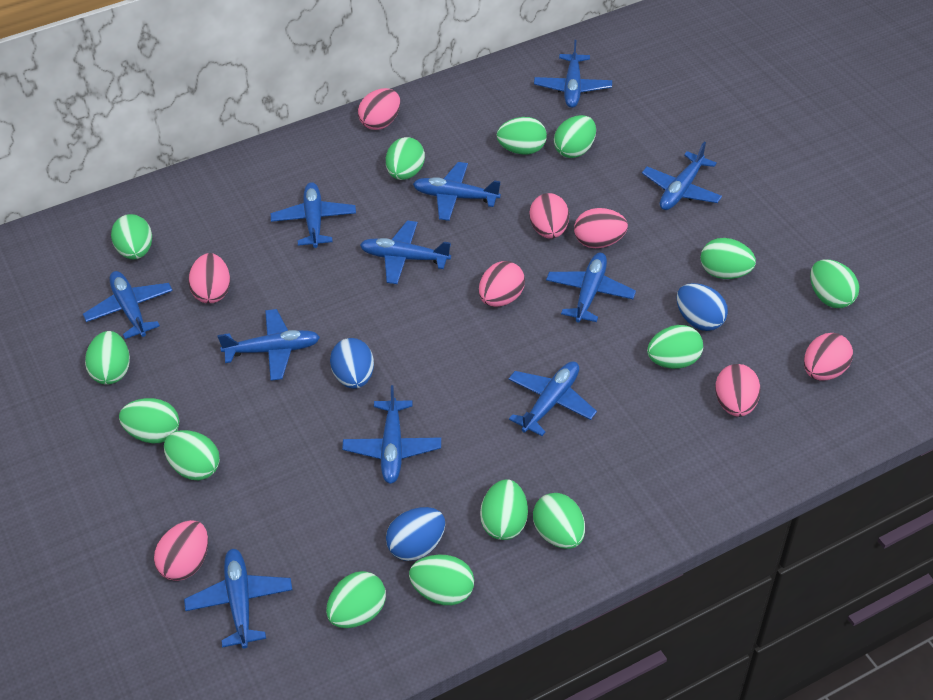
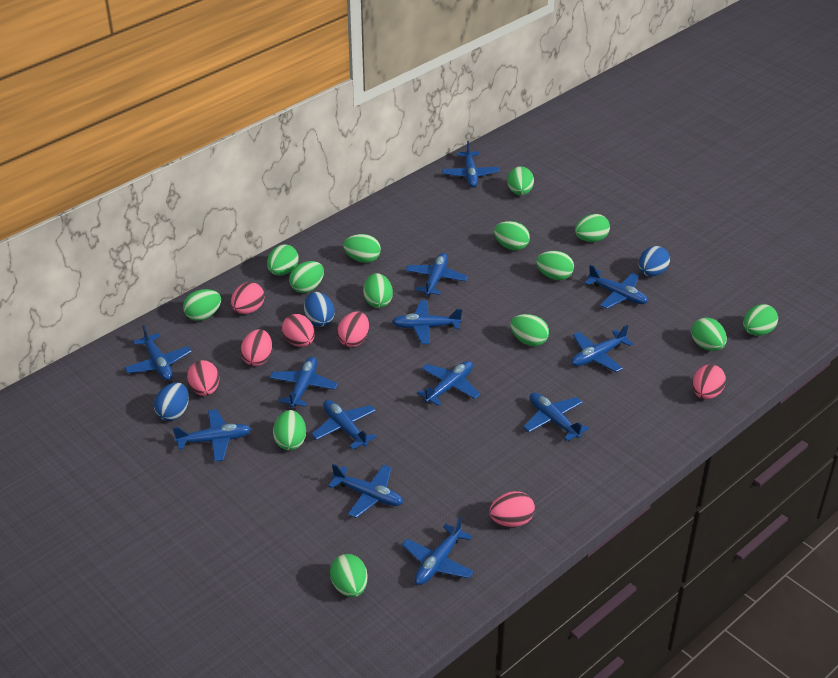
blue plane: [83,271,173,339] [184,549,292,648] [217,309,320,381] [271,182,356,248] [342,385,441,484] [360,220,451,284] [413,162,501,221] [509,361,597,436] [534,40,612,108] [546,253,636,323] [642,142,722,210] = 11 -> [124,325,191,381] [173,409,251,462] [270,356,338,408] [311,400,377,449] [328,464,403,518] [392,301,462,344] [402,517,474,585] [405,253,468,296] [417,361,480,406] [442,141,500,187] [523,392,589,441] [571,325,633,372] [584,265,648,309] = 13
pink egg: [154,520,208,581] [188,253,230,304] [358,88,400,130] [479,261,525,307] [529,193,569,239] [574,208,628,248] [715,364,761,417] [804,333,853,380] = 8 -> [187,360,219,396] [231,282,265,314] [240,329,272,366] [282,314,315,347] [337,312,369,347] [489,491,535,527] [692,364,726,399] = 7

